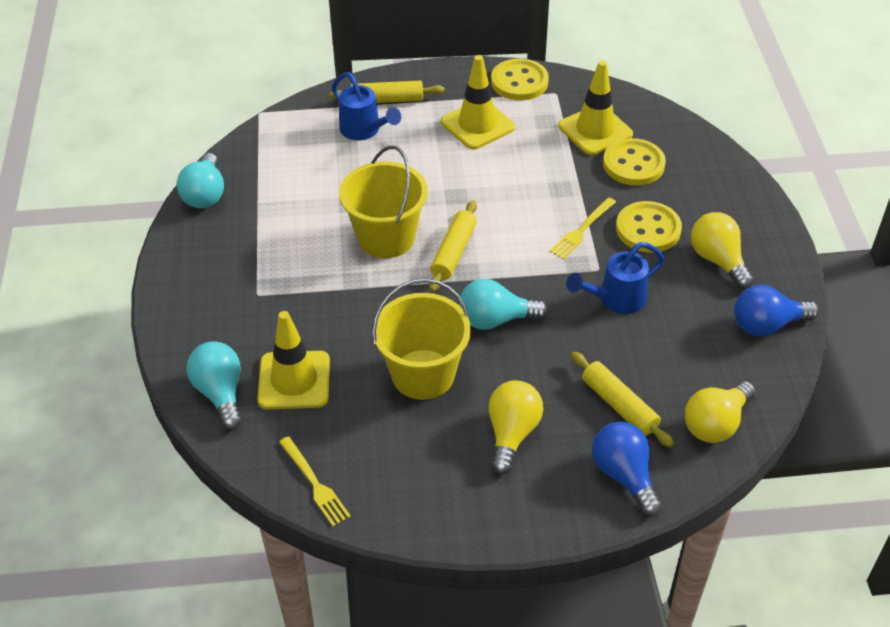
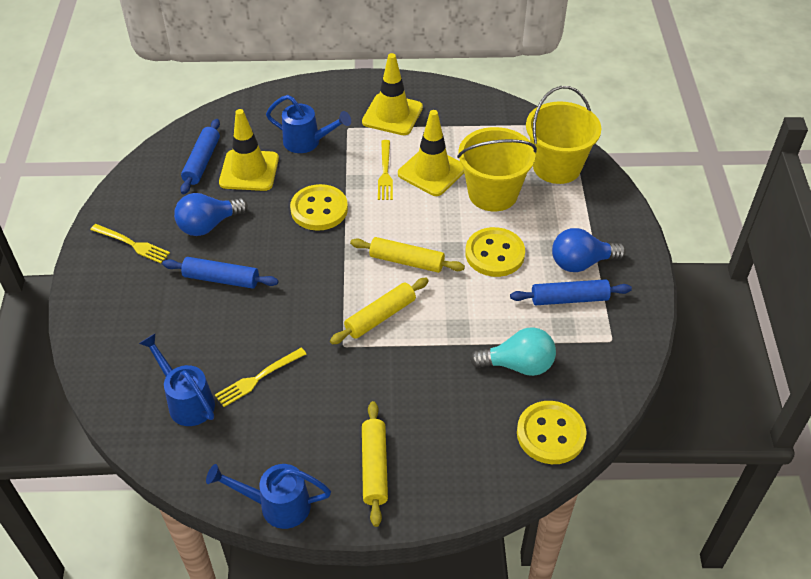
blue rolling pin: none = 0 -> [162,257,279,289] [180,119,220,194] [510,279,632,305] = 3
blue watering can: [332,72,401,140] [566,242,665,314] = 2 -> [139,333,215,426] [206,464,331,529] [266,95,351,153] = 3
turquoise light bulb: [177,153,224,208] [186,341,242,430] [459,279,547,330] = 3 -> [470,327,556,376] = 1
yellow fork: [279,436,351,526] [550,197,616,259] = 2 -> [90,224,170,263] [215,348,306,407] [378,140,393,200] = 3
yellow light bulb: [488,380,543,475] [685,381,756,443] [691,212,754,289] = 3 -> none = 0

